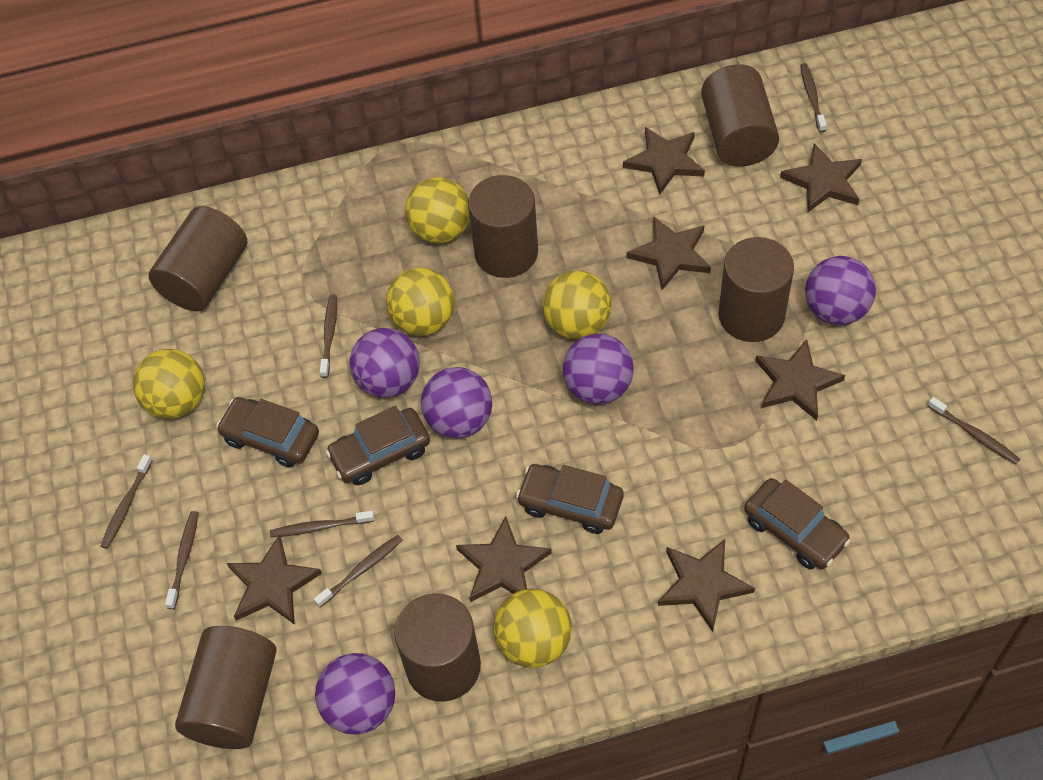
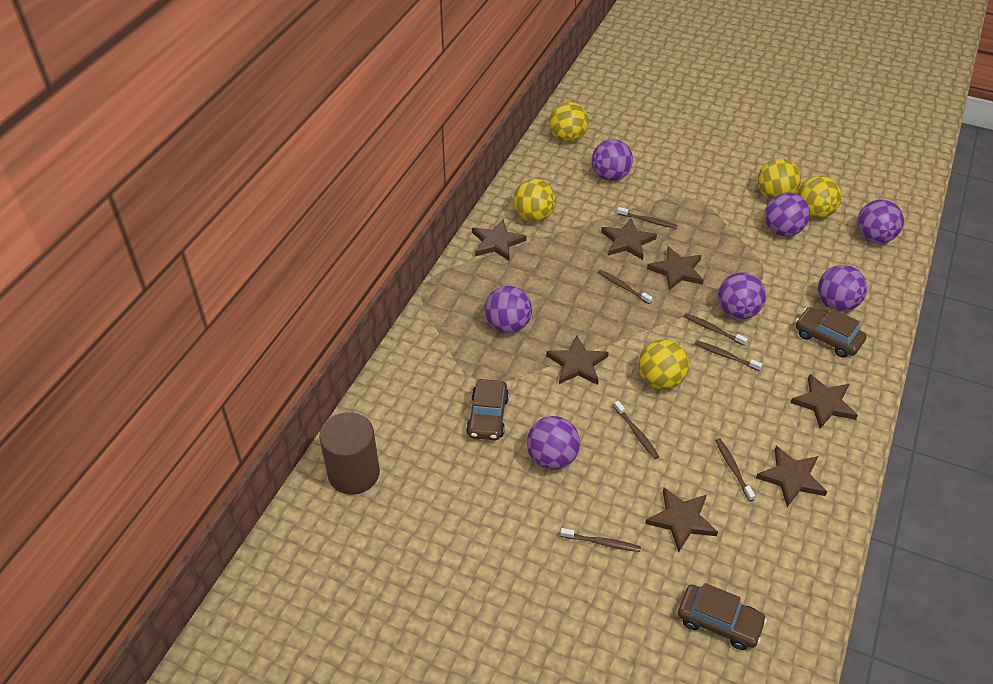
brown car: [216,397,319,468] [326,406,430,485] [516,464,623,534] [744,478,851,569] = 4 -> [466,379,509,440] [678,583,767,650] [796,307,867,358] = 3
brown cylinder: [148,206,247,311] [175,626,276,749] [394,593,481,702] [468,175,538,278] [701,64,779,166] [718,237,794,342] = 6 -> [319,412,380,495] = 1
purple ball: [315,653,395,735] [350,328,420,398] [421,367,492,439] [563,334,634,405] [805,256,876,325] = 5 -> [484,286,532,333] [527,416,580,470] [592,139,633,181] [718,272,766,319] [765,193,810,236] [818,265,867,312] [857,199,904,244] = 7

